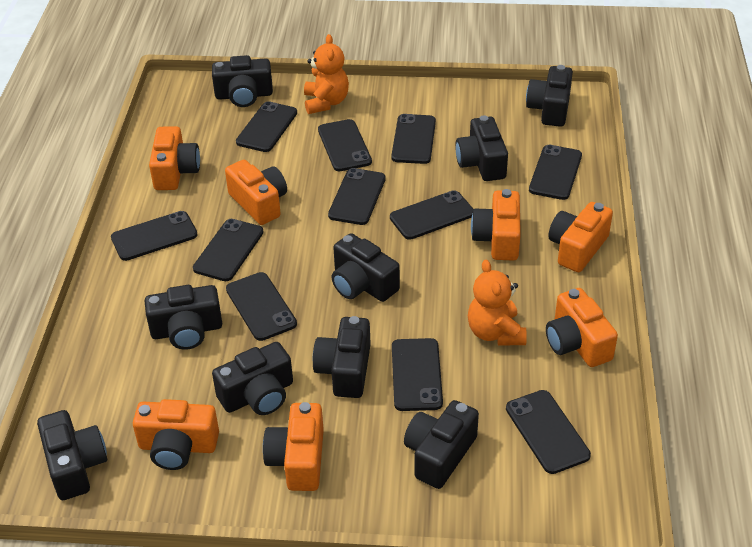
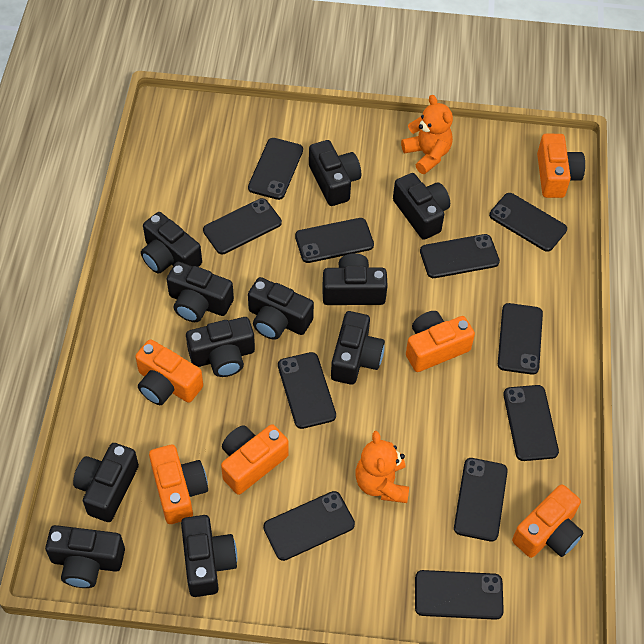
black camera: [37,410,107,500] [145,285,222,350] [212,55,273,107] [212,342,293,415] [313,316,371,398] [331,233,400,302] [404,400,479,489] [455,116,508,181] [526,65,573,127] = 9 -> [45,525,125,588] [73,443,139,522] [141,212,202,274] [167,262,234,322] [181,515,237,597] [186,317,255,377] [248,277,314,340] [309,140,361,206] [322,253,388,305] [331,311,385,385] [393,173,450,240] = 11
orange camera: [133,399,219,470] [149,126,200,190] [225,160,287,225] [263,402,324,491] [471,189,521,261] [546,288,618,367] [548,202,613,272] = 7 -> [135,339,203,405] [149,445,208,524] [221,424,289,495] [406,311,475,372] [512,484,584,558] [537,134,585,198] = 6

